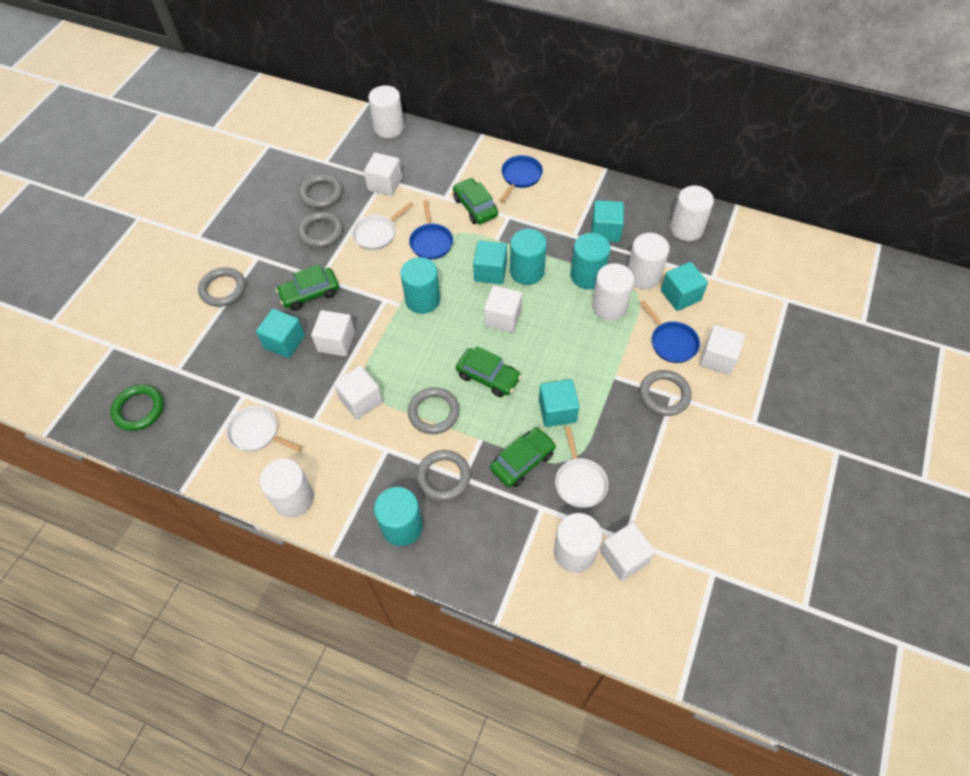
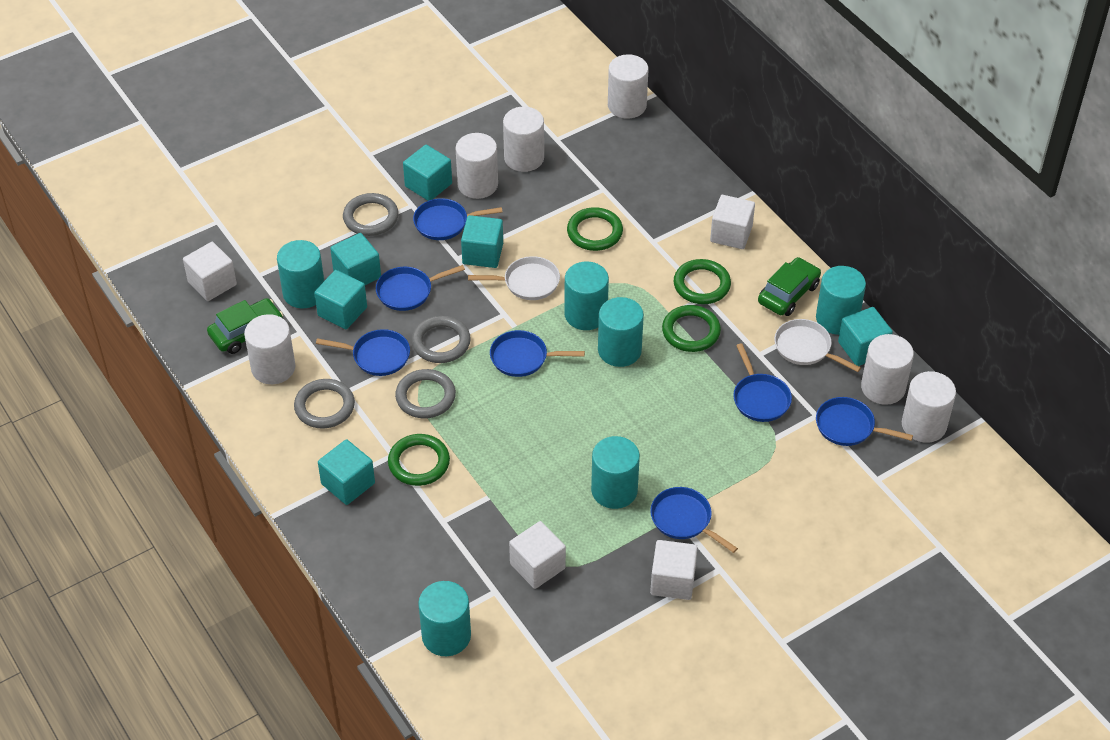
blue pan: [409,200,453,260] [500,155,543,202] [640,300,700,363] = 3 -> [316,329,410,376] [376,265,465,311] [413,198,502,240] [490,330,585,377] [650,487,738,553] [733,343,792,422] [816,397,913,446] = 7
green car: [276,264,339,311] [453,178,498,224] [456,346,522,397] [490,427,556,487] = 4 -> [207,298,283,354] [758,257,821,316] = 2
green ring: [111,385,164,431] = 1 -> [388,434,450,486] [567,207,623,251] [662,305,721,352] [674,259,731,304] = 4
grey ring: [198,267,246,307] [298,212,343,248] [299,174,343,209] [408,387,460,434] [416,450,471,501] [640,370,692,416] = 6 -> [294,379,355,429] [343,193,399,236] [395,369,456,418] [412,316,471,363] = 4
turquoise cube: [256,309,305,358] [473,241,507,284] [539,379,579,427] [591,200,624,242] [661,262,708,311] = 5 -> [314,270,367,329] [318,439,375,505] [330,233,381,285] [403,145,452,201] [461,215,503,268] [838,307,893,366] = 6
turquoise cylinder: [374,487,423,546] [400,257,440,314] [510,229,547,285] [570,233,610,289] = 4 -> [277,240,324,308] [418,581,471,656] [564,262,609,330] [591,436,640,509] [598,297,644,367] [816,266,866,335] = 6
white cube: [311,310,355,356] [334,366,383,419] [364,153,402,196] [484,285,522,333] [600,522,655,581] [699,325,745,375] = 6 -> [183,242,237,301] [509,521,566,589] [650,540,698,600] [710,195,755,249] = 4
white pan: [226,406,302,452] [352,202,414,250] [555,426,608,508] = 3 -> [468,256,560,300] [774,319,861,372] = 2

